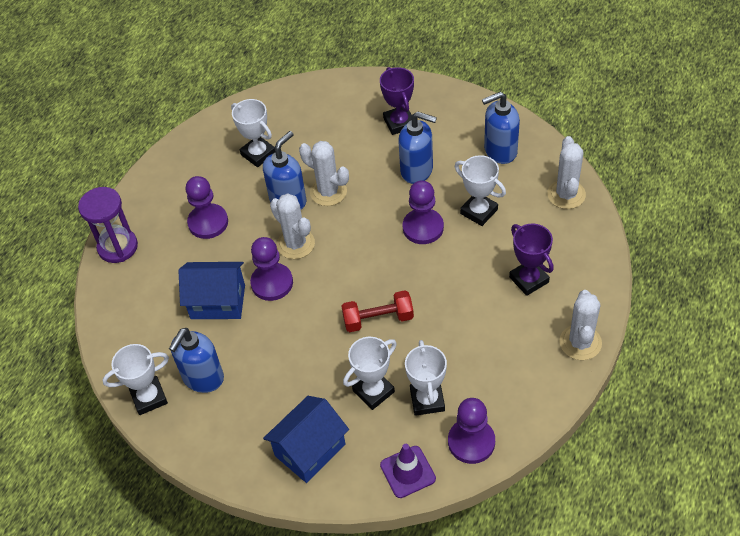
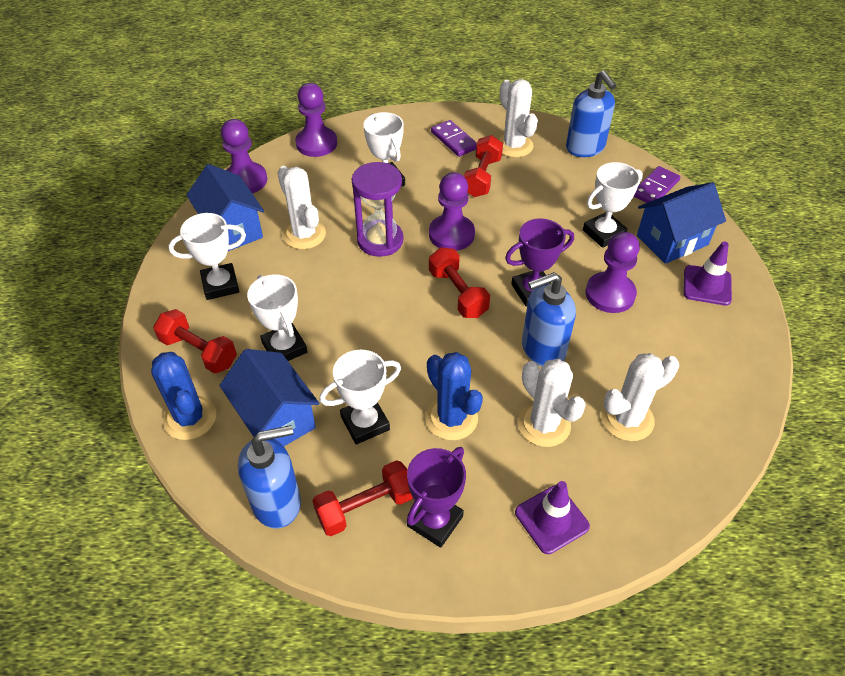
blue cactus: none = 0 -> [151,352,216,440] [426,352,483,440] = 2
blue house: [178,262,245,319] [263,396,349,483] = 2 -> [187,164,264,251] [219,349,319,446] [637,182,726,264] = 3
blue soap dispenser: [169,328,224,393] [263,131,306,210] [399,112,437,184] [482,92,520,164] = 4 -> [238,425,301,529] [522,272,576,367] [566,70,617,157] = 3
purple domino: none = 0 -> [431,120,477,157] [633,166,681,203] = 2
purple traffic cone: [380,444,436,498] = 1 -> [515,481,590,554] [683,242,732,306] = 2
red dumbbell: [342,290,414,332] = 1 -> [153,309,237,374] [313,460,413,536] [429,247,490,318] [464,135,503,197] = 4

